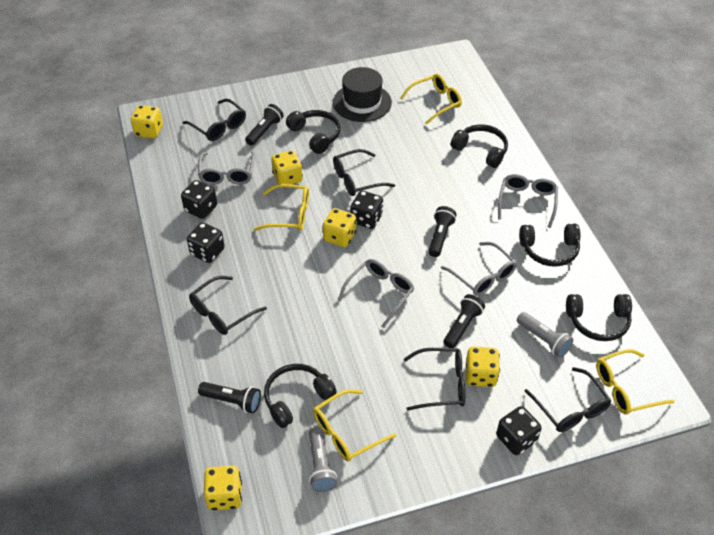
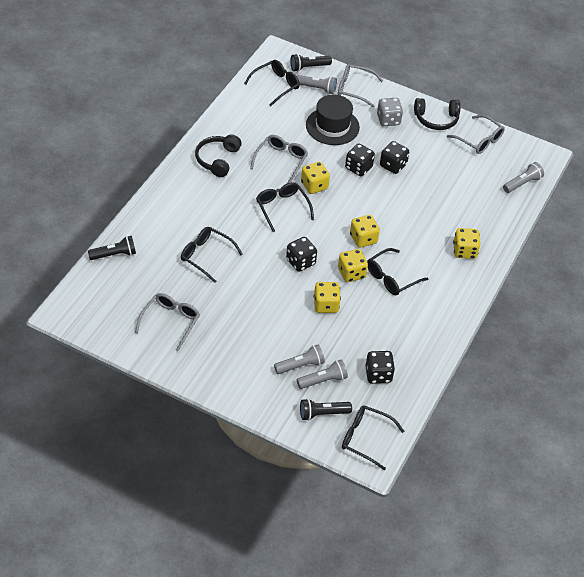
black flashlight: [198,382,261,413] [245,104,283,145] [428,206,457,257] [443,294,485,348] = 4 -> [88,236,136,260] [290,54,332,72] [300,399,352,421] = 3
black headphones: [264,364,336,428] [286,110,340,154] [451,125,508,168] [519,223,581,267] [566,294,632,341] = 5 -> [195,134,242,177] [414,98,461,130] = 2
grey dice: none = 0 -> [377,98,403,126] = 1
grey flashlight: [309,427,337,492] [517,312,573,358] = 2 -> [274,345,325,374] [296,75,337,94] [297,359,348,389] [503,162,544,193] = 4
yellow glasses: [254,184,309,231] [313,389,397,461] [400,74,462,125] [596,349,675,414] = 4 -> none = 0

